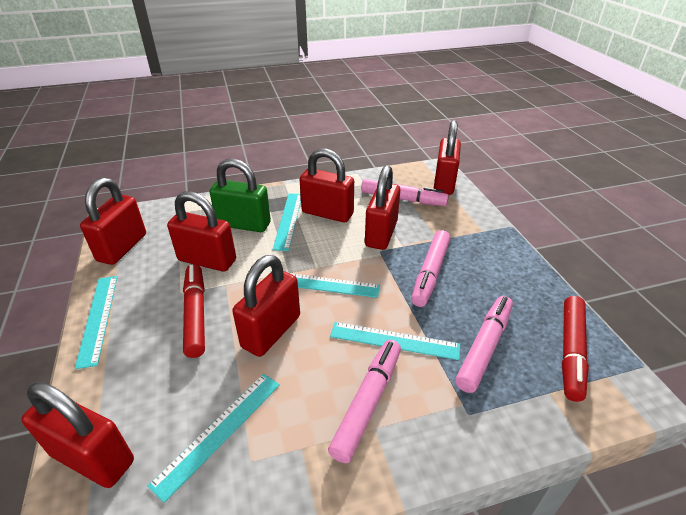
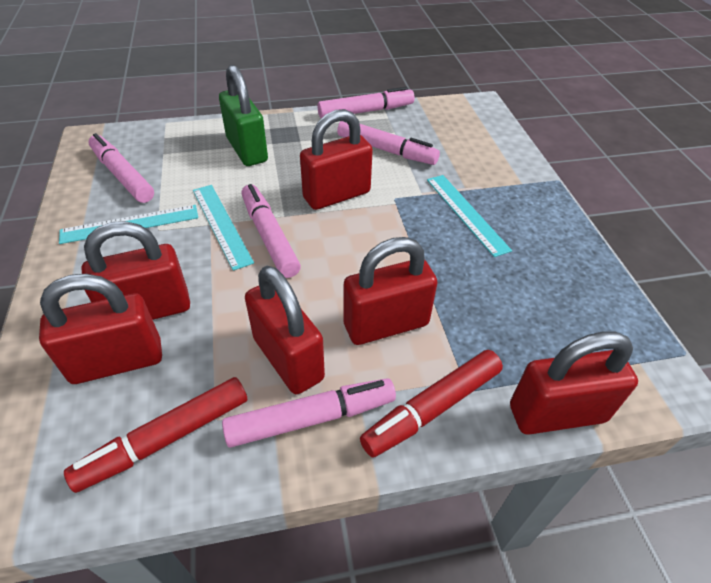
pink marker: [328,340,401,463] [361,179,449,206] [411,230,451,307] [455,296,513,393] = 4 -> [89,133,154,203] [222,378,396,448] [242,184,301,278] [318,87,415,118] [337,121,440,165] = 5
red padlock: [21,382,134,488] [80,178,146,265] [167,192,236,272] [232,255,300,357] [300,149,354,222] [365,165,400,250] [434,120,461,195] = 7 -> [39,274,162,384] [82,221,190,320] [245,266,325,394] [300,109,373,210] [343,237,437,345] [510,331,638,435] = 6
turquoise ruler: [75,276,117,369] [147,374,280,503] [270,271,380,298] [272,194,301,251] [330,322,460,360] = 5 -> [59,205,198,244] [193,185,254,271] [427,175,512,257] = 3

